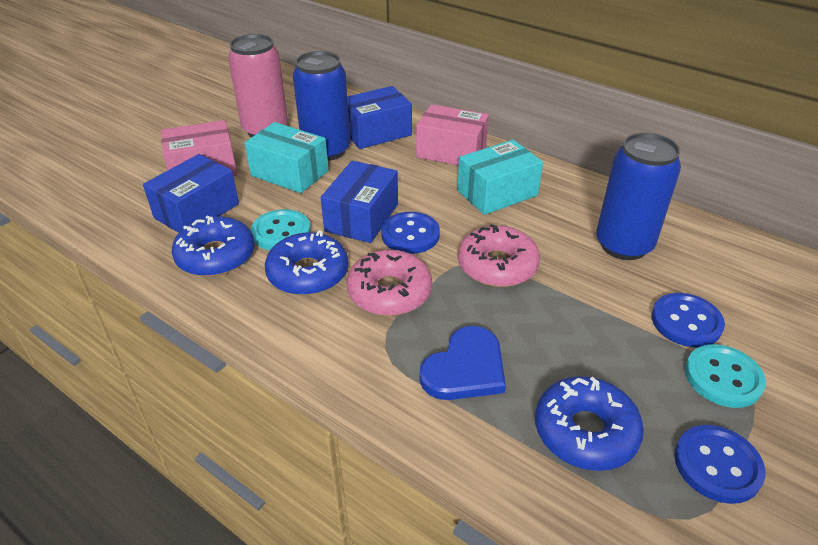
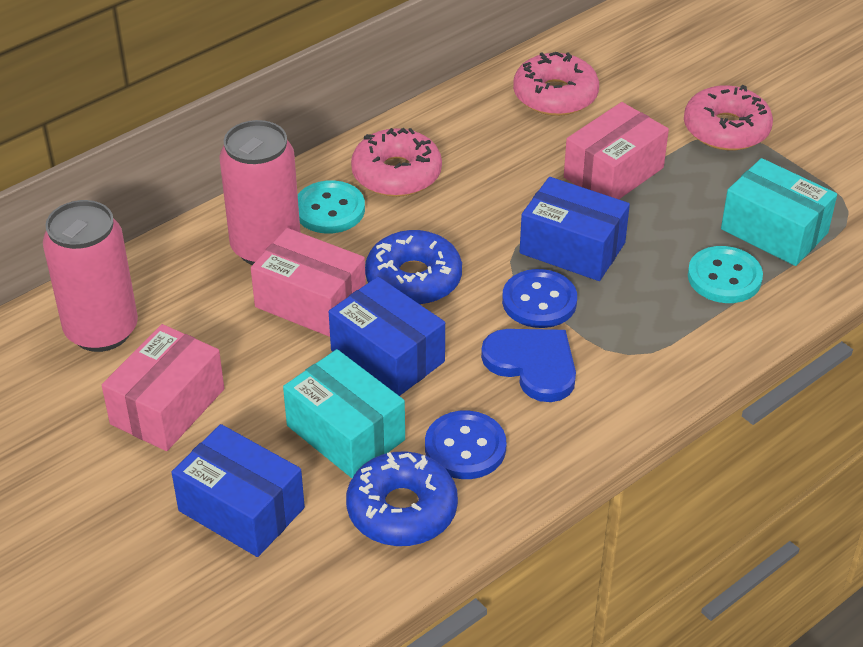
blue button: [381,212,440,254] [652,293,725,347] [674,425,765,504] = 3 -> [425,411,506,479] [502,269,577,328] = 2
blue can: [293,51,350,161] [596,133,681,260] = 2 -> none = 0
blue donut: [172,216,255,277] [265,230,349,295] [535,376,644,471] = 3 -> [346,451,458,546] [365,230,462,305] = 2
pink box: [161,120,238,176] [416,104,489,166] = 2 -> [102,324,224,451] [251,228,366,337] [564,102,669,199] = 3
pink can: [228,34,288,138] = 1 -> [43,200,138,352] [219,120,300,265] = 2
pink donut: [347,250,432,316] [458,224,540,287] = 2 -> [351,128,442,197] [513,52,599,116] [684,85,773,151] = 3

